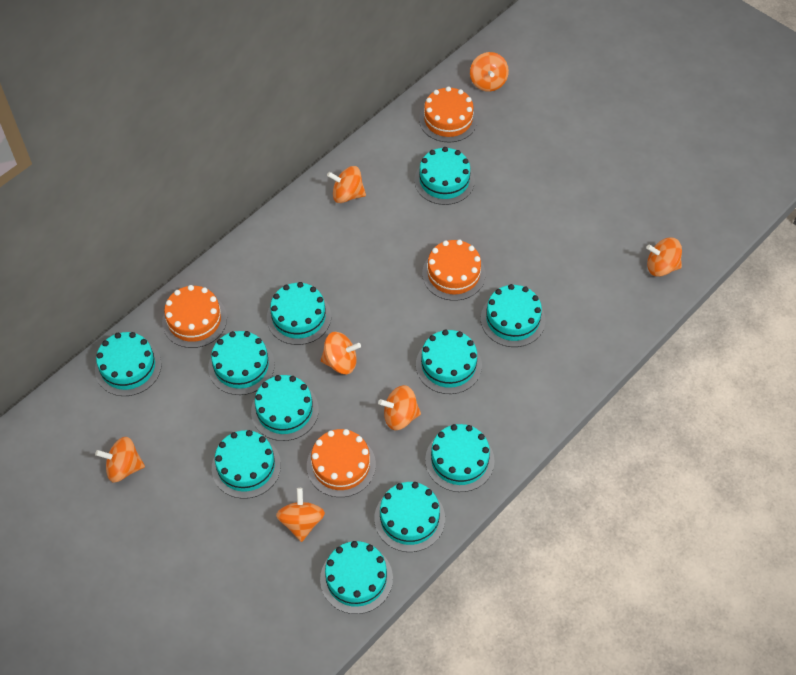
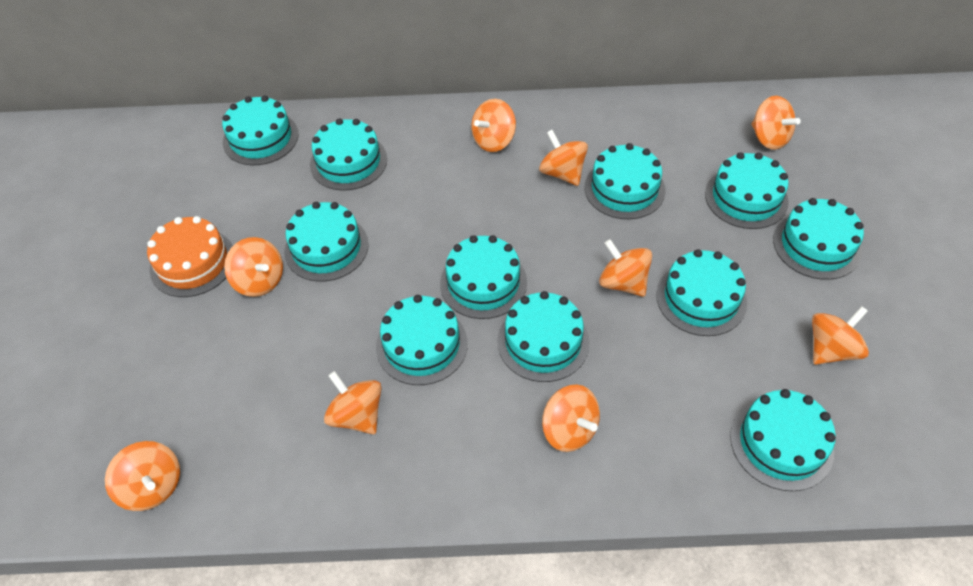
orange cake: [162,285,227,348] [307,429,376,497] [419,87,478,143] [422,240,485,301] = 4 -> [147,216,233,297] = 1
orange spinning top: [95,437,145,482] [276,488,325,542] [321,332,361,374] [327,166,366,203] [378,385,421,430] [470,52,509,92] [646,237,682,277] = 7 -> [105,441,180,511] [224,237,283,297] [324,371,381,434] [471,99,516,152] [539,130,588,186] [542,384,600,452] [599,239,652,297] [751,96,801,150] [812,306,869,365] = 9

